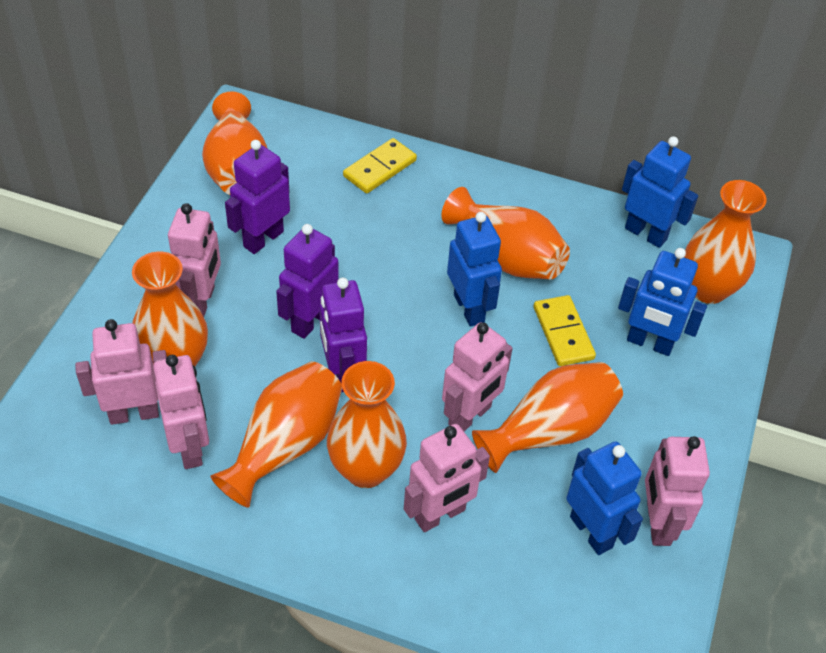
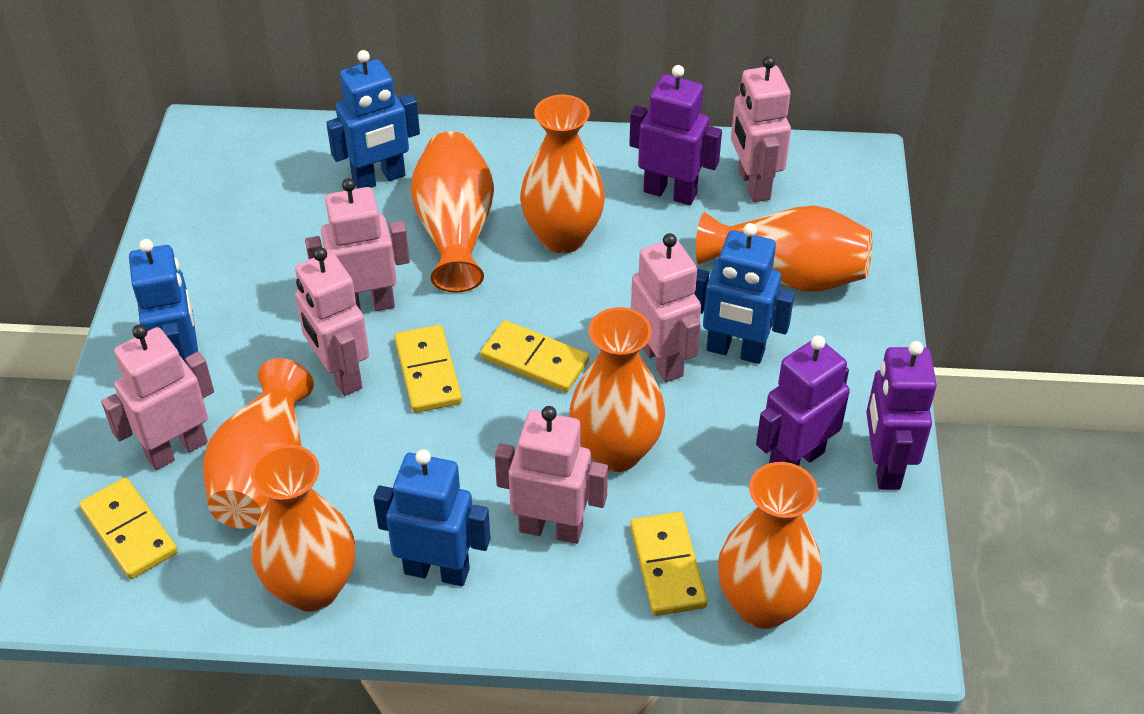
yellow domino: [343,138,417,194] [534,295,596,366] = 2 -> [79,478,178,579] [395,325,462,413] [481,320,589,392] [630,512,707,616] = 4

